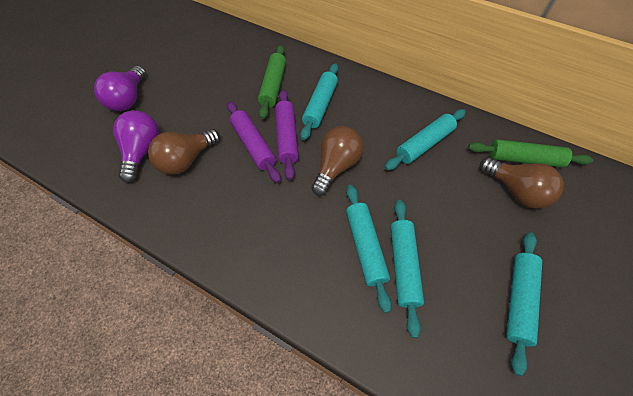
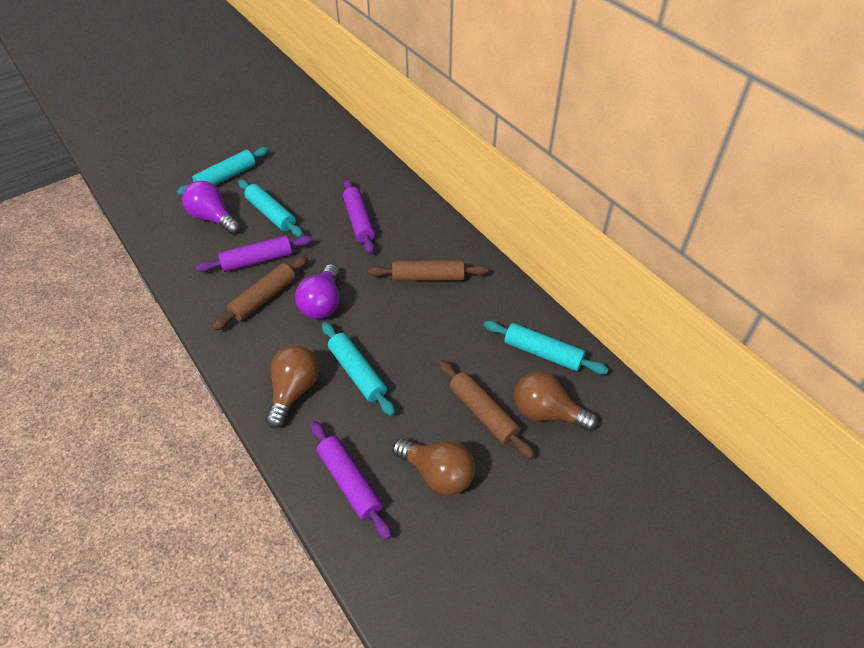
brown rolling pin: none = 0 -> [212,256,308,331] [368,260,488,281] [439,360,535,459] = 3
green rolling pin: [258,45,286,119] [468,139,593,168] = 2 -> none = 0
purple rolling pin: [227,101,281,183] [275,90,299,180] = 2 -> [196,235,313,272] [310,421,392,540] [343,179,375,254] = 3
turquoise rolling pin: [300,63,338,140] [346,185,392,313] [385,109,466,170] [391,200,424,338] [506,232,542,376] = 5 -> [177,147,269,196] [238,179,304,237] [322,322,395,416] [484,320,609,374] = 4

